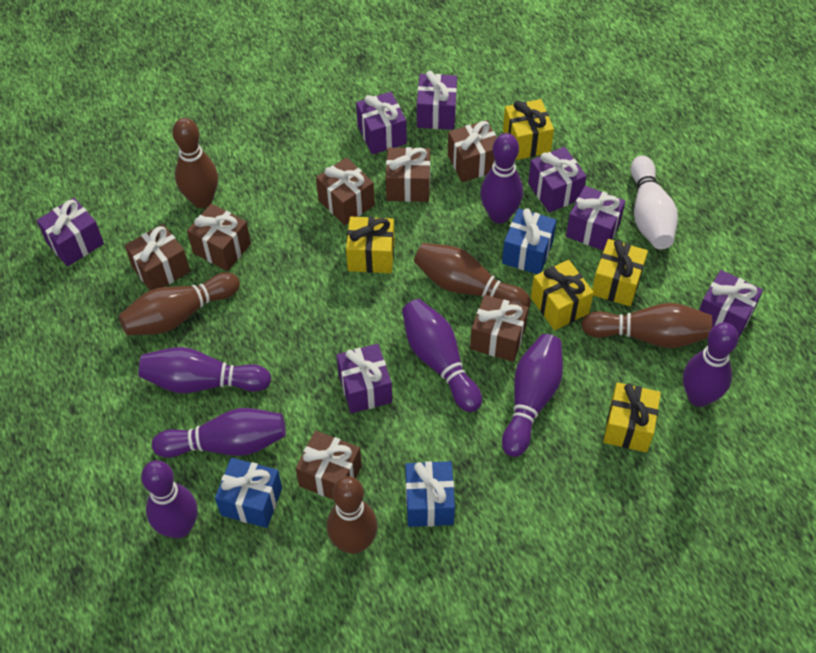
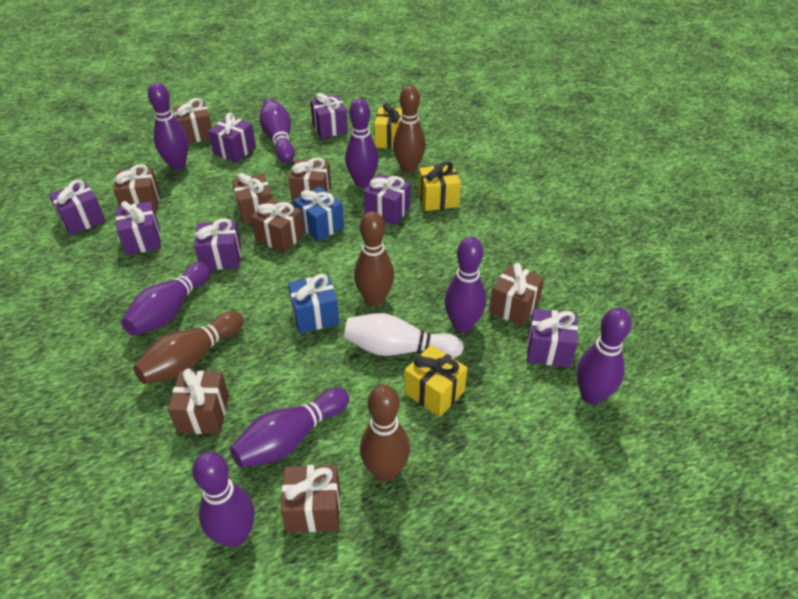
blue gift: [215,458,282,528] [405,461,455,527] [502,208,557,274] = 3 -> [288,274,339,333] [293,186,344,242] = 2
brown bowling pin: [119,272,240,335] [173,118,218,208] [327,476,377,554] [414,243,531,307] [581,303,712,348] = 5 -> [133,311,244,384] [354,211,394,306] [360,384,410,482] [393,85,426,173] = 4
brown gift: [125,224,190,290] [187,203,251,271] [296,431,362,499] [316,157,375,225] [386,147,430,202] [448,120,497,182] [470,295,529,362] = 7 -> [113,164,159,210] [168,369,229,434] [173,98,212,144] [232,173,272,225] [251,198,305,253] [281,465,340,533] [289,157,331,202] [489,263,544,327] = 8
purple bowling pin: [139,347,271,393] [141,460,198,539] [152,408,286,458] [402,299,482,412] [480,133,523,224] [502,334,563,457] [683,323,739,407] = 7 -> [121,262,211,336] [148,82,189,170] [192,452,255,547] [230,388,349,468] [259,98,295,163] [345,99,379,187] [444,237,486,333] [576,307,632,405] = 8
yellow gift: [346,217,395,273] [503,99,554,160] [531,260,594,330] [592,239,648,306] [603,382,661,452] = 5 -> [374,103,402,149] [405,345,467,417] [419,161,461,211] = 3

